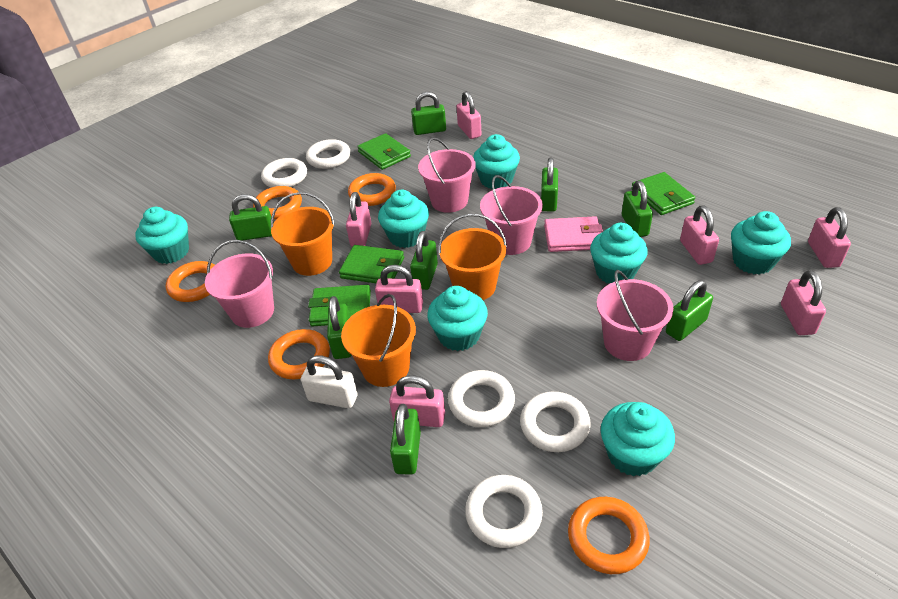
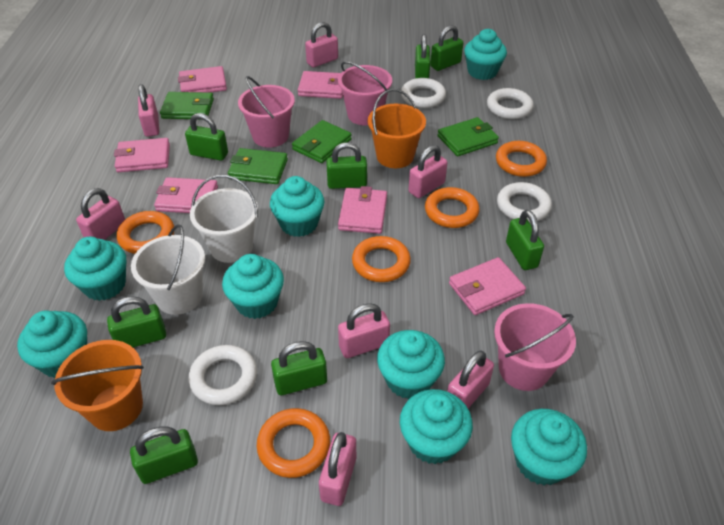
orange bucket: [271,192,335,276] [341,294,416,387] [438,214,507,300] = 3 -> [51,340,144,431] [368,89,426,168] = 2
pink bucket: [205,240,274,328] [418,138,476,213] [480,175,543,255] [597,270,673,361] = 4 -> [238,76,295,148] [338,61,392,125] [494,303,576,391] = 3
pink wallet: [544,216,603,252] = 1 -> [114,138,170,172] [154,177,218,213] [178,66,227,93] [298,71,343,99] [338,186,387,234] [449,257,526,315] = 6
turquoise cupcake: [135,207,189,264] [378,190,429,248] [427,286,488,351] [473,134,520,189] [590,223,648,284] [601,402,675,476] [731,211,791,275] = 7 -> [17,310,87,378] [64,237,126,301] [222,254,284,319] [270,176,325,237] [377,330,445,399] [400,389,473,464] [464,29,507,80] [511,409,587,485] = 8
white bucket: none = 0 -> [131,224,205,315] [190,175,258,263] = 2
white padlock: [301,355,358,408] = 1 -> none = 0
white ring: [261,158,307,188] [306,139,350,169] [448,370,515,427] [465,475,543,548] [520,392,591,452] = 5 -> [188,345,257,405] [401,78,446,108] [487,88,533,119] [497,182,552,222] = 4

